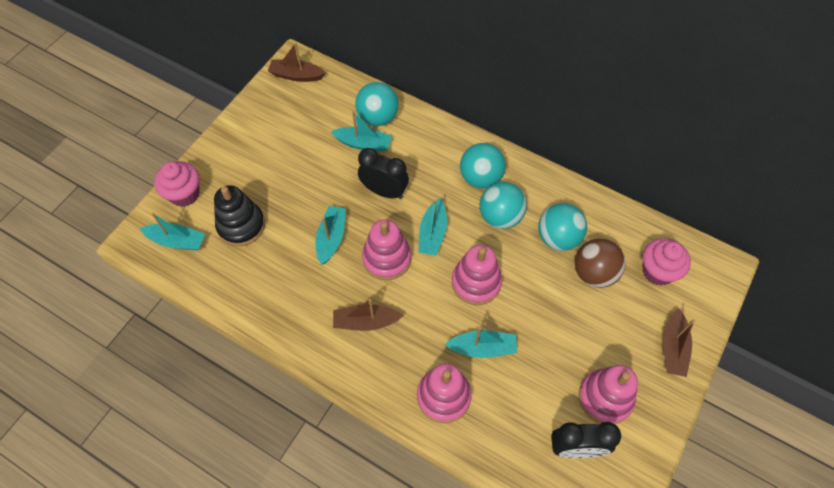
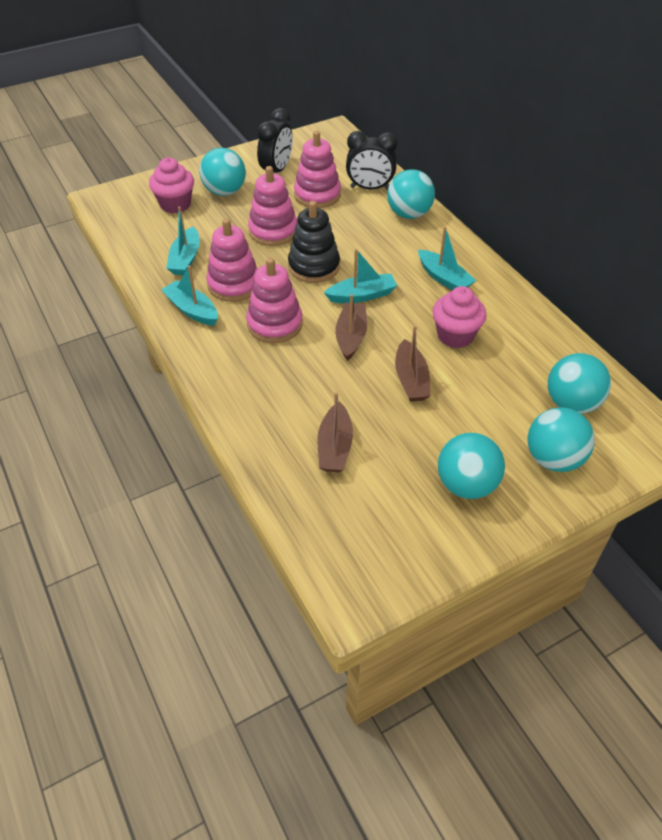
brown ball: [575,239,626,288] = 1 -> none = 0
turquoise ball: [355,82,399,126] [460,143,506,189] [480,182,527,229] [538,203,587,251] = 4 -> [199,148,246,196] [387,169,435,219] [438,433,505,499] [527,407,595,472] [548,353,611,414] = 5
turquoise boat: [140,213,205,250] [316,206,346,265] [331,111,392,152] [418,198,447,256] [445,327,517,358] = 5 -> [161,265,218,326] [166,207,199,275] [324,249,397,303] [418,227,476,290] = 4

